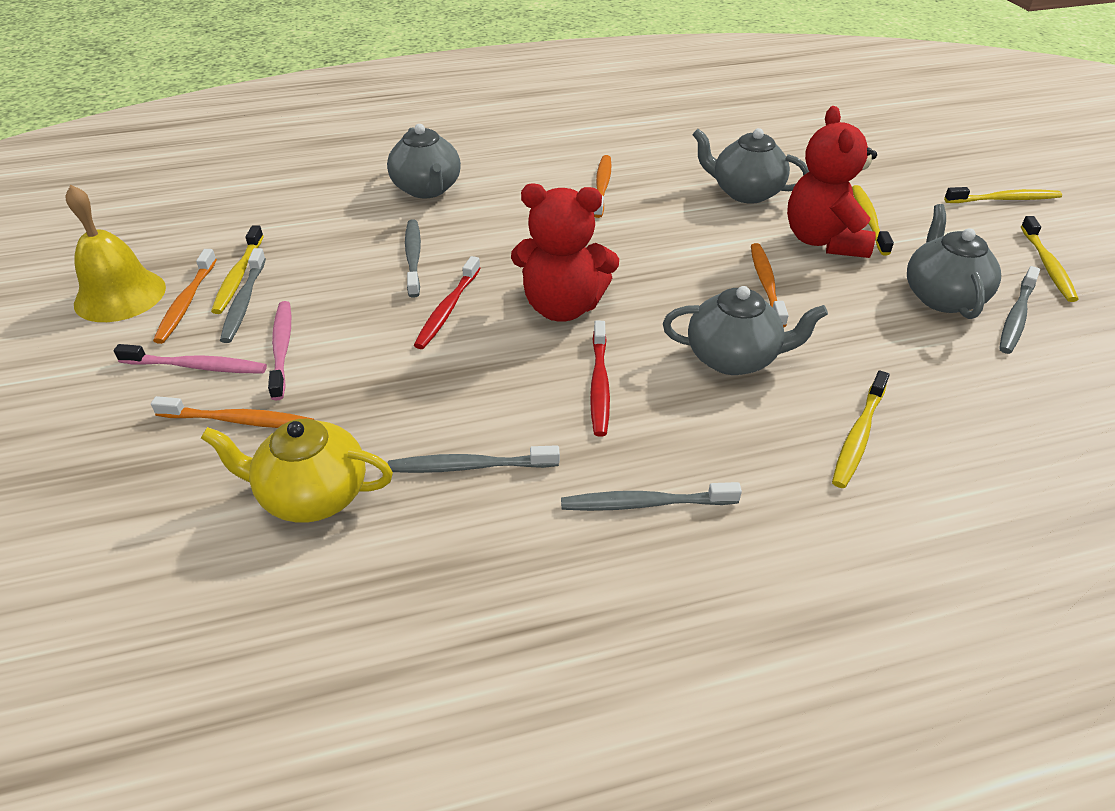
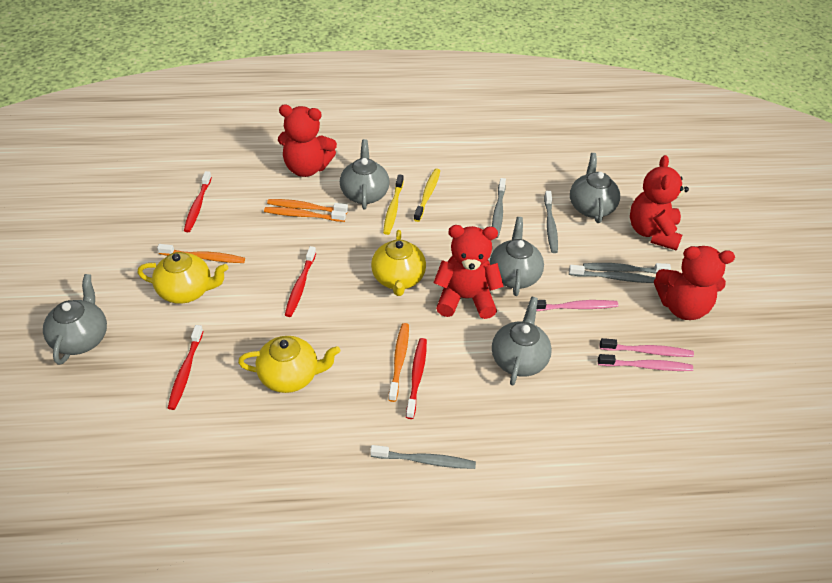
grey teapot: [387,124,461,198] [663,286,828,375] [692,128,809,204] [907,204,1001,319] = 4 -> [43,274,107,365] [340,139,390,209] [489,217,544,296] [492,297,552,385] [570,153,620,223] = 5
pink toothbrush: [113,344,267,373] [268,301,291,400] = 2 -> [536,300,618,311] [598,354,693,371] [600,338,694,357] = 3
red teddy bear: [511,184,619,322] [787,106,877,258] = 2 -> [278,105,337,177] [433,225,504,319] [630,155,689,251] [654,246,735,320] = 4
red toothbrush: [414,256,481,349] [590,321,610,437] = 2 -> [168,325,203,410] [184,171,212,232] [285,246,316,317] [406,338,427,419] = 4
yellow bell: [65,185,166,322] = 1 -> none = 0
yellow teapot: [201,419,393,523] = 1 -> [137,252,228,304] [238,336,340,393] [371,230,426,296] = 3
yellow toothbrush: [211,225,264,314] [832,370,890,488] [852,185,894,255] [944,187,1062,203] [1021,216,1079,302] = 5 -> [383,174,404,235] [414,168,440,222] = 2

